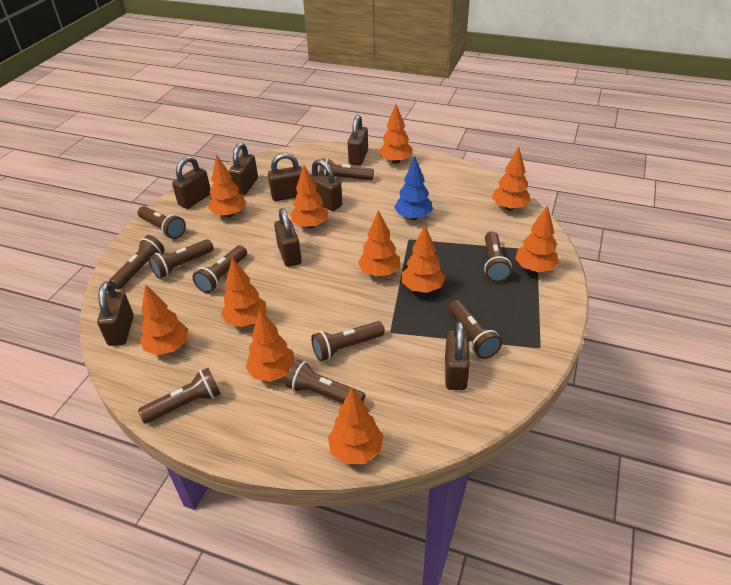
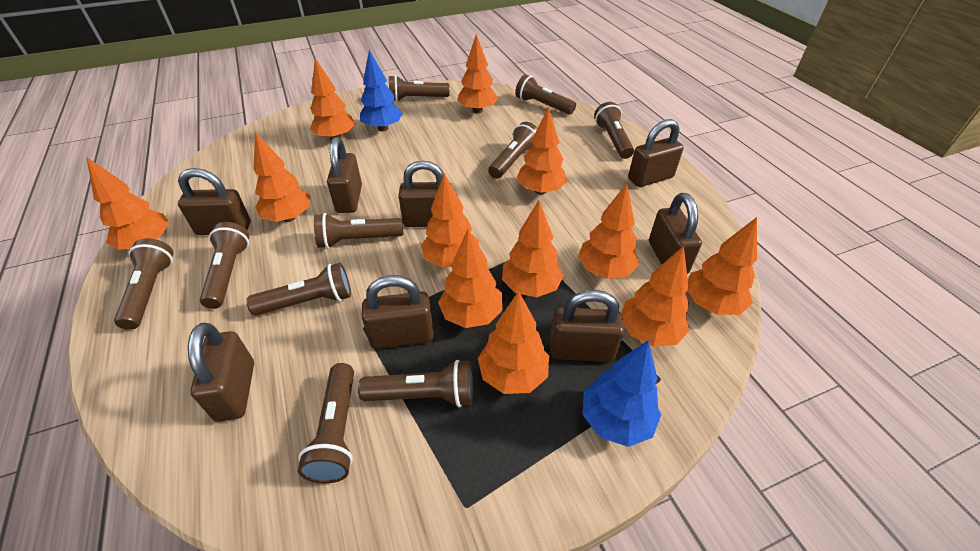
blue tree: [394,157,433,220] = 1 -> [360,50,403,131] [583,340,661,447] = 2
orange tree: [140,284,188,355] [208,154,246,217] [221,258,267,327] [246,309,295,382] [290,165,329,228] [328,388,384,464] [358,210,400,277] [379,104,413,164] [402,225,445,293] [492,147,531,211] [515,205,559,272] = 11 -> [86,157,169,250] [254,132,311,222] [310,58,355,140] [421,173,479,268] [438,229,503,328] [457,34,498,113] [478,291,549,394] [502,200,564,297] [517,106,567,195] [578,183,639,279] [621,246,689,347] [687,217,757,315] = 12

